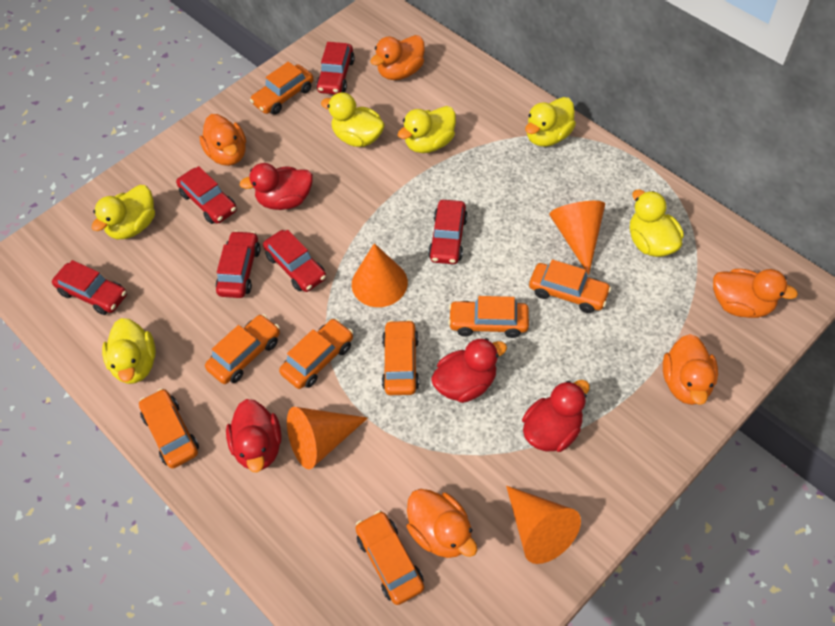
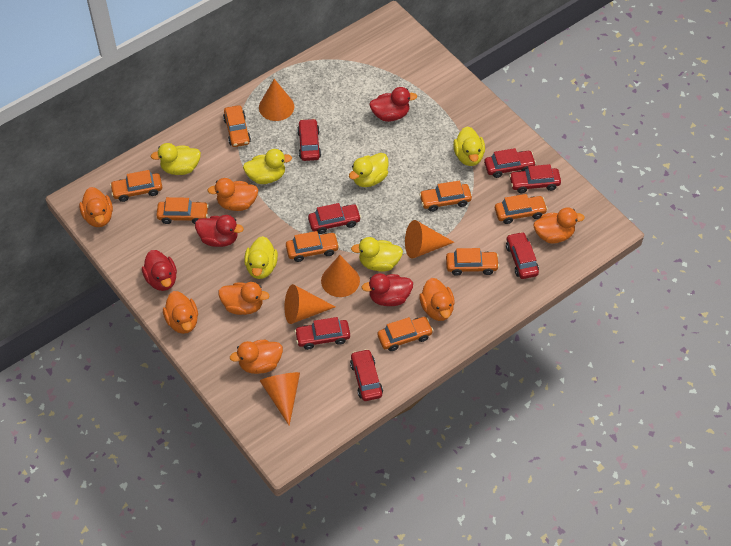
orange cone: [287,407,368,469] [352,243,408,307] [506,486,581,564] [549,201,605,275] = 4 -> [259,79,294,121] [260,372,300,426] [285,284,335,324] [321,255,360,297] [405,220,454,259] = 5
orange duck: [199,114,246,166] [370,35,425,80] [407,489,477,558] [663,334,718,405] [713,269,798,318] = 5 -> [79,187,113,227] [163,291,198,334] [207,178,258,211] [218,282,270,315] [230,339,283,374] [419,278,455,321] [534,208,585,244] = 7
red car: [52,260,127,315] [176,166,237,224] [216,230,260,298] [263,230,326,292] [316,42,355,94] [428,200,468,264] = 6 -> [294,317,350,350] [297,119,321,161] [308,203,361,234] [350,349,383,401] [484,148,536,178] [506,232,539,279] [509,164,561,193] = 7

